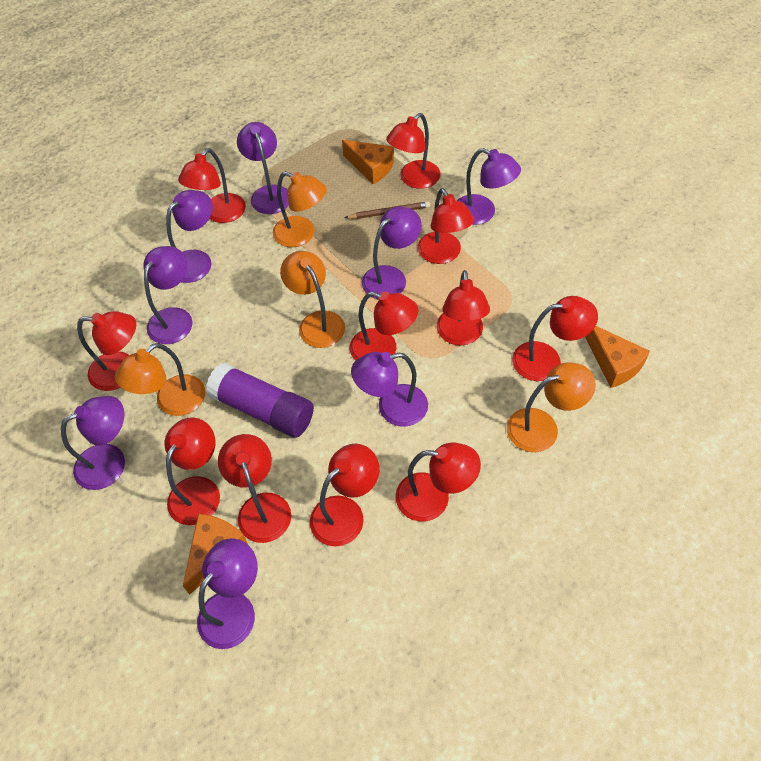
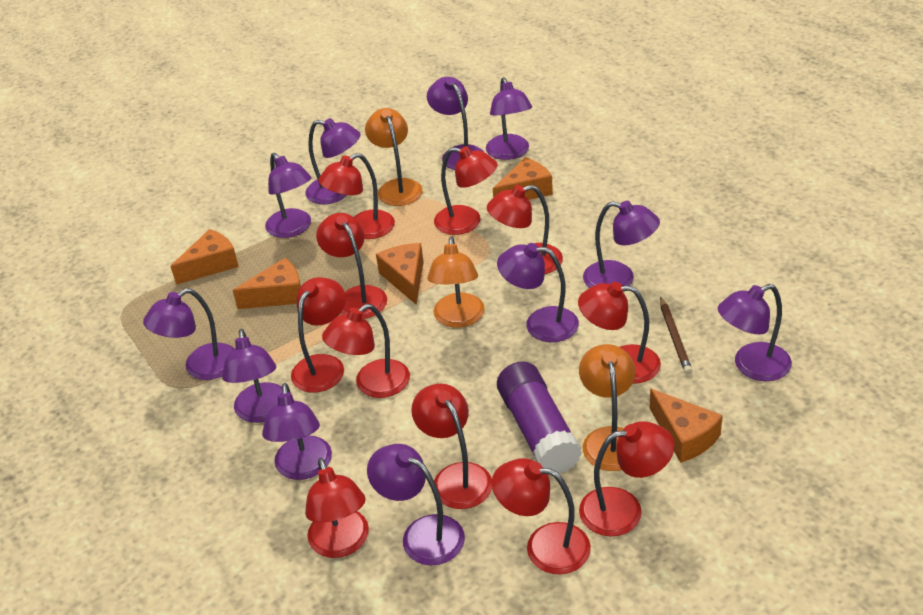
orange cheese: [183,514,248,595] [342,140,394,185] [585,326,650,388] = 3 -> [170,229,239,285] [232,258,301,309] [376,243,423,305] [493,157,553,200] [650,389,723,463] = 5
orange lamp: [115,343,205,416] [273,171,327,247] [280,251,345,348] [507,362,596,452] = 4 -> [365,108,423,206] [428,236,485,328] [579,344,636,471] = 3
purple lamp: [61,396,125,490] [143,246,193,344] [166,190,213,283] [197,538,258,649] [237,122,289,214] [351,352,428,427] [362,207,422,300] [457,148,521,225] = 8 -> [143,288,235,380] [222,329,282,423] [262,383,332,480] [265,153,311,238] [305,118,361,204] [367,444,465,565] [427,77,484,170] [486,77,532,160] [497,243,579,342] [583,201,660,288] [718,284,792,381] = 11

